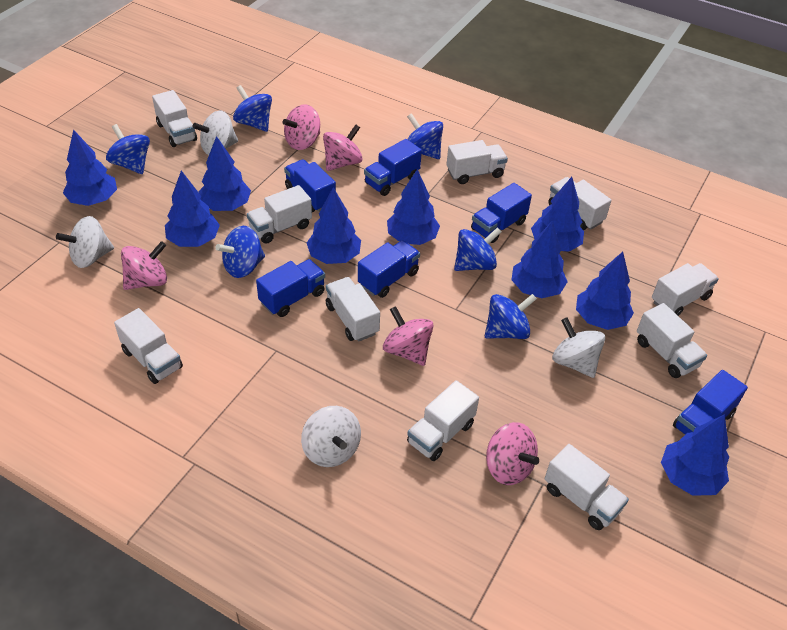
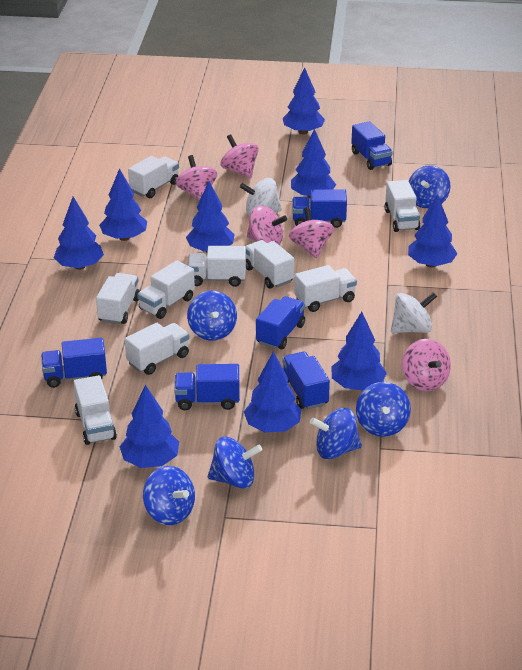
white spinning top: [56,216,114,268] [192,111,238,155] [301,406,361,467] [552,317,605,378] = 4 -> [240,178,282,216] [391,292,437,333] = 2
white truck: [114,308,183,384] [152,90,197,147] [247,185,312,244] [326,277,380,342] [407,380,479,461] [447,140,508,184] [544,444,629,530] [548,177,611,230] [637,303,707,378] [652,263,719,316] = 10 -> [74,375,117,445] [96,273,140,324] [125,323,189,375] [128,156,179,198] [137,260,195,319] [188,246,246,287] [246,240,294,289] [295,265,357,312] [385,180,420,232] = 9

